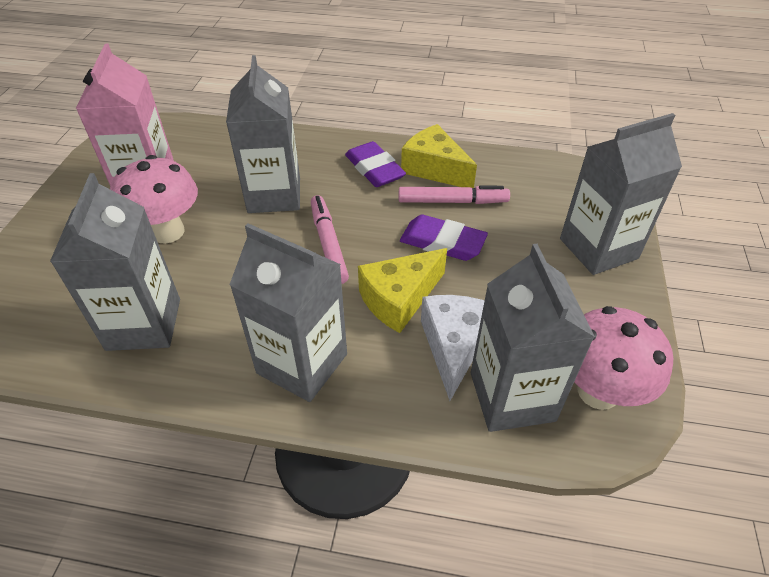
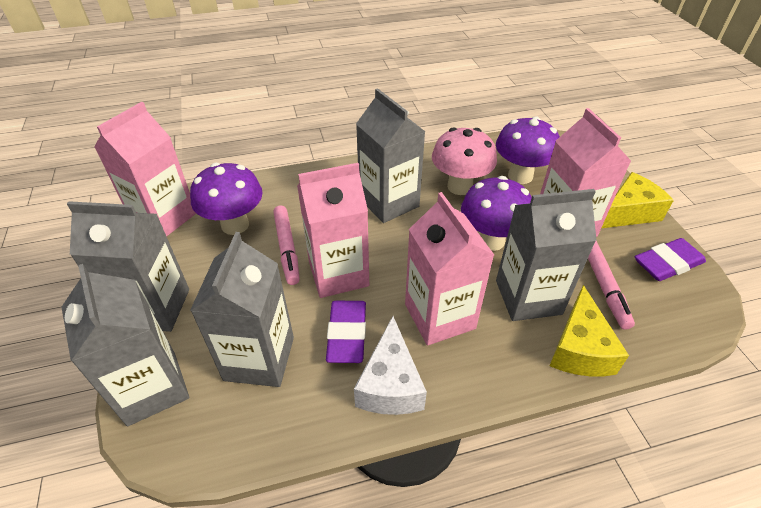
pink carton: [76,44,174,185] = 1 -> [94,102,196,237] [297,163,369,298] [405,192,494,345] [540,108,631,237] = 4
pink mushroom: [110,155,198,244] [574,306,673,410] = 2 -> [432,127,497,195] = 1
purple mushroom: none = 0 -> [190,163,263,235] [461,176,532,251] [496,116,560,184] = 3

